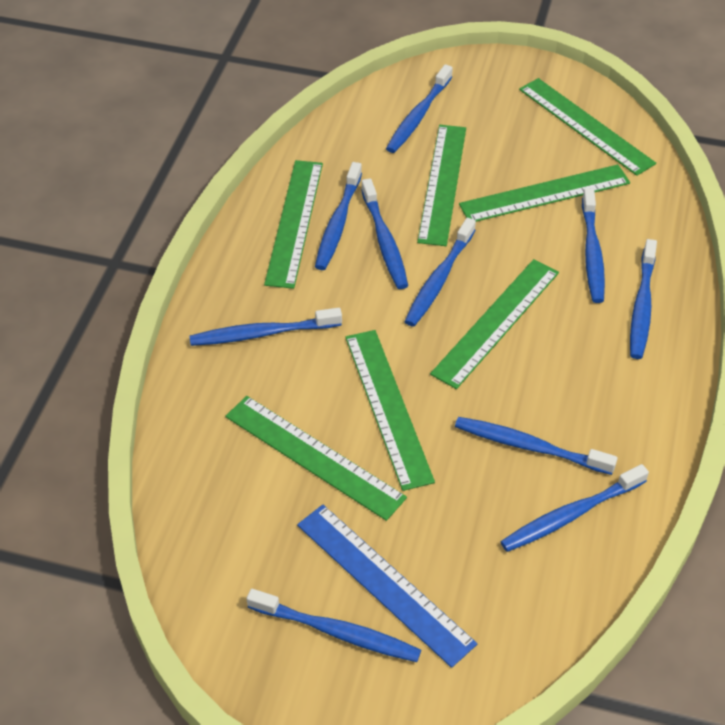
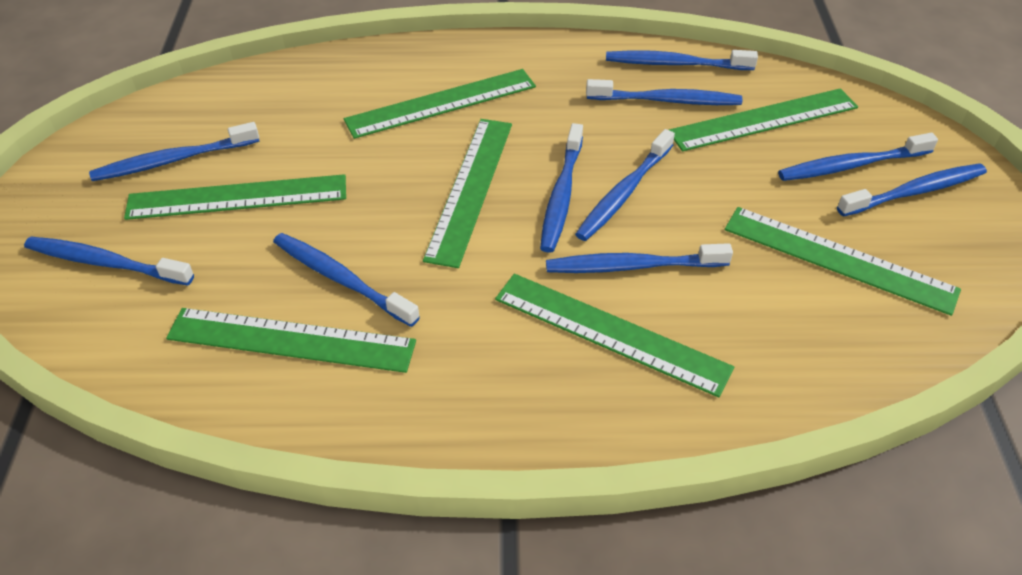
blue ruler: [297,505,477,668] = 1 -> none = 0

